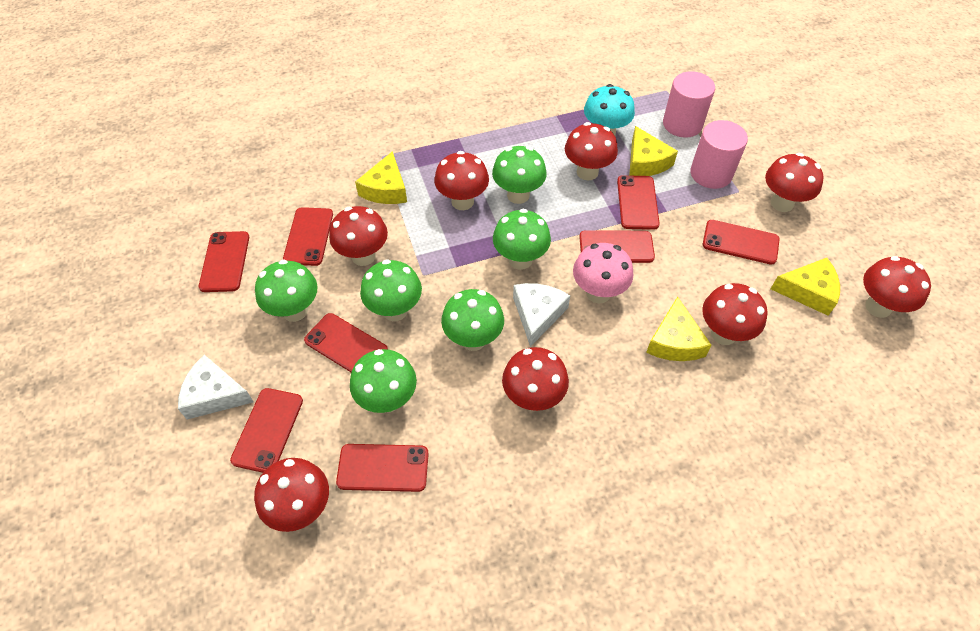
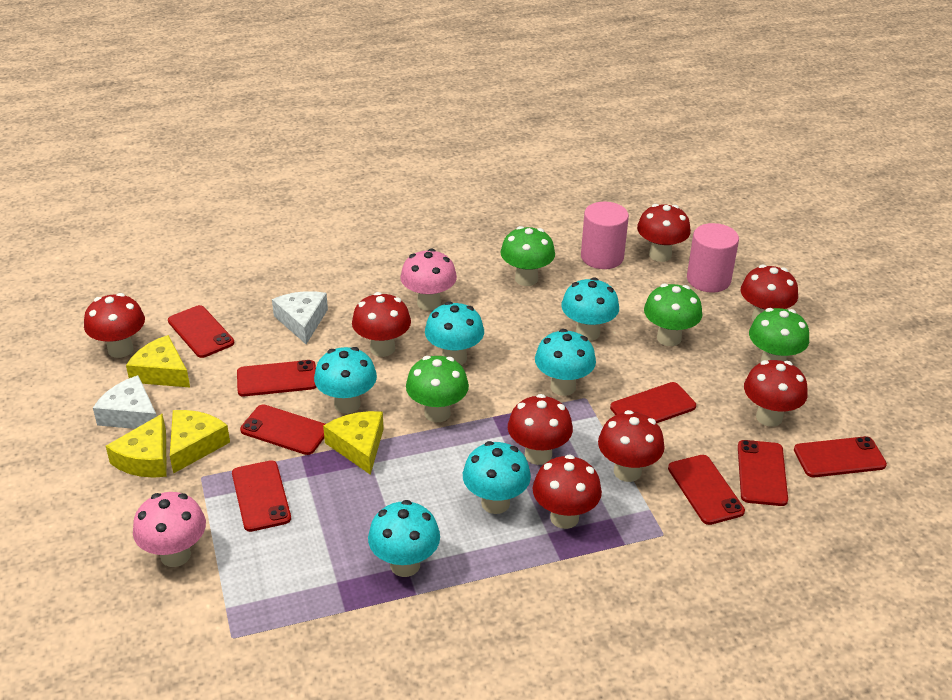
green mushroom: [255,259,318,322] [350,349,417,413] [360,259,422,321] [441,289,504,351] [492,146,547,204] [493,209,551,270] = 6 -> [406,356,469,422] [500,226,555,286] [644,283,702,346] [749,308,809,363] = 4
pink mushroom: [573,243,633,304] = 1 -> [133,492,206,567] [400,249,457,311] = 2
turquoise mushroom: [584,84,635,136] = 1 -> [314,347,377,414] [368,500,440,577] [425,301,484,365] [463,441,531,514] [535,329,596,396] [561,277,619,341] = 6

